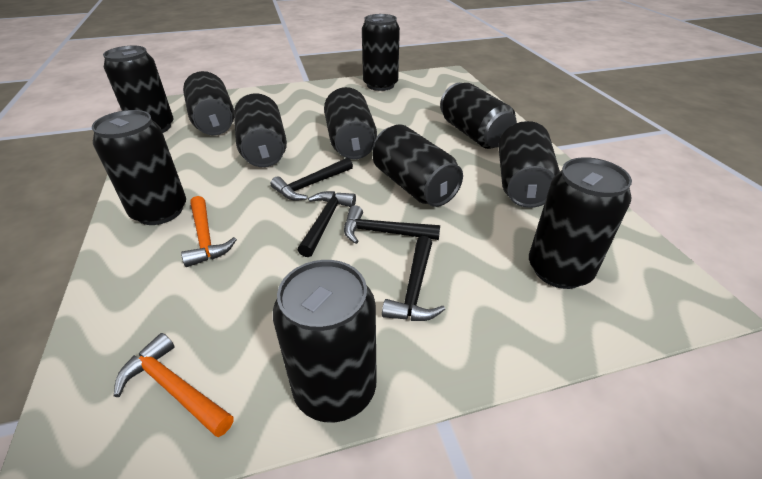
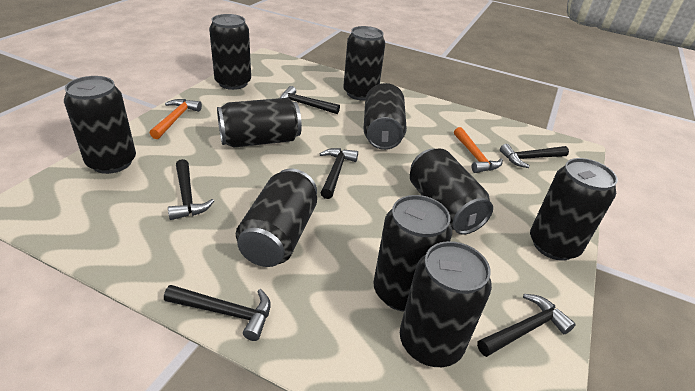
black can: [92,110,186,225] [103,46,173,133] [183,71,234,135] [234,93,287,167] [273,260,377,423] [324,87,377,159] [362,14,400,91] [373,125,463,207] [440,83,517,149] [499,121,560,208] [529,157,632,289] = 11 -> [64,76,136,174] [209,14,251,90] [217,98,302,148] [236,168,317,267] [343,26,385,100] [364,83,407,150] [373,195,452,311] [400,241,492,367] [410,149,493,235] [530,158,618,261] = 10
black hammer: [271,157,353,201] [298,191,356,257] [344,205,440,244] [382,236,445,321] = 4 -> [164,285,271,341] [168,159,214,220] [280,86,340,114] [320,148,358,199] [477,294,576,357] [500,144,569,168] = 6

